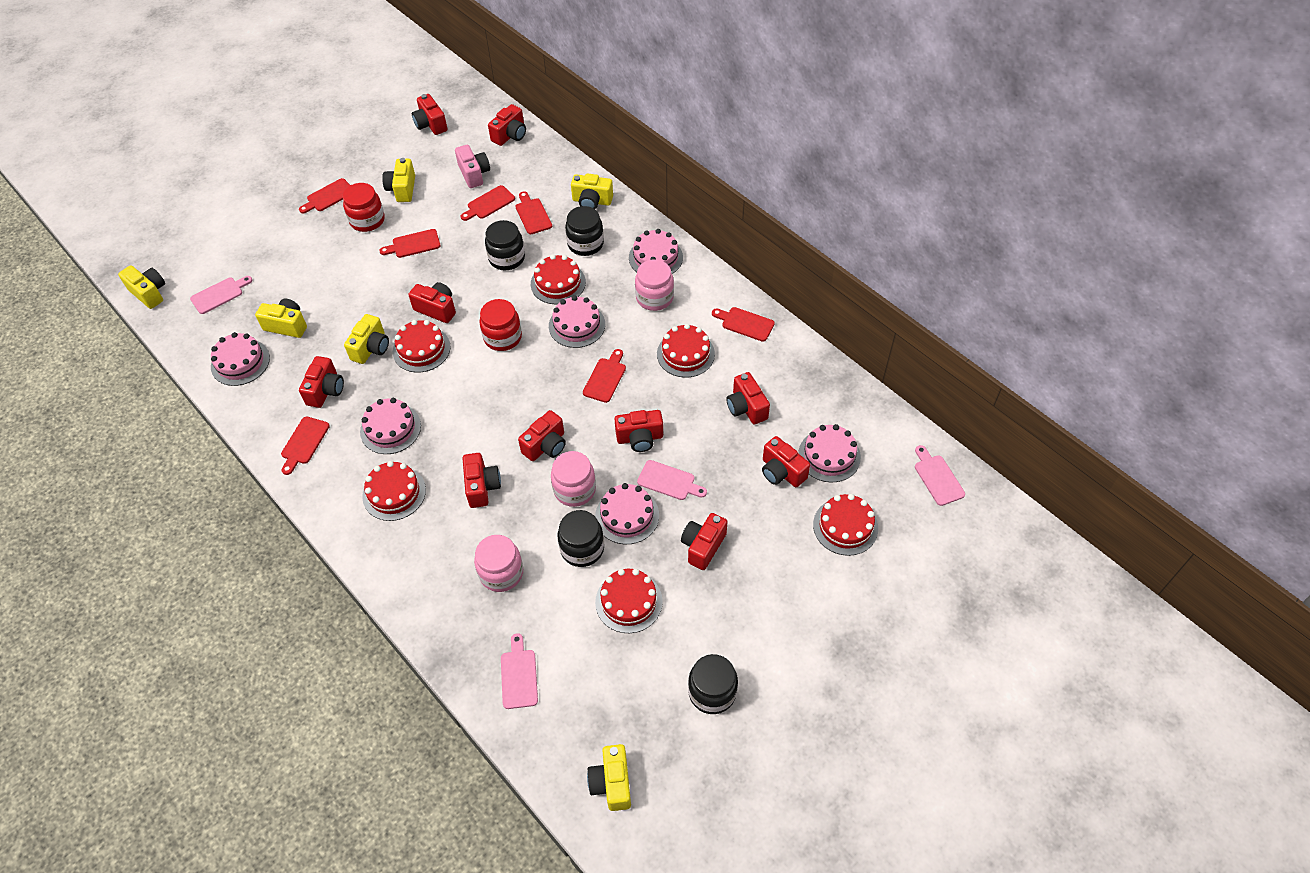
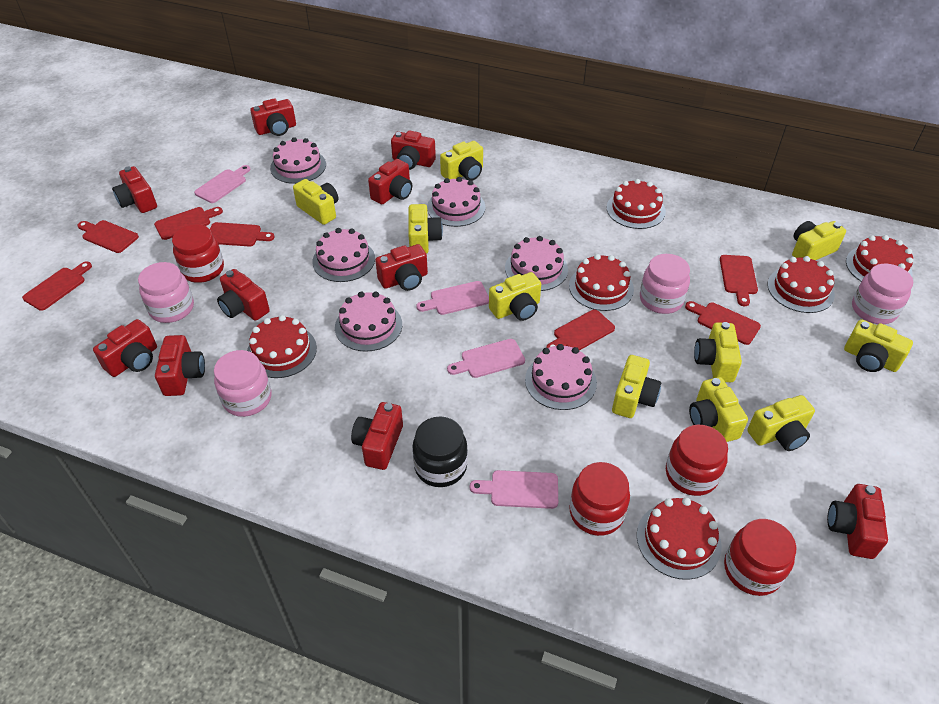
black jar: [485,220,525,270] [558,510,604,567] [565,206,604,256] [688,654,738,714] = 4 -> [412,417,468,487] = 1
pink camera: [455,145,490,188] = 1 -> none = 0
pink jar: [474,535,523,592] [551,451,596,507] [635,259,674,311] = 3 -> [138,262,194,323] [214,350,272,417] [640,254,690,314] [852,264,913,324] = 4
red jar: [343,183,385,232] [479,299,522,351] = 2 -> [172,224,224,283] [569,462,630,536] [666,425,728,496] [724,519,796,596] = 4
yellow camera: [118,265,165,309] [255,298,307,338] [344,314,389,364] [382,158,415,202] [571,173,613,209] [587,744,631,811] = 6 -> [293,179,338,225] [408,204,443,254] [440,141,483,181] [489,272,541,321] [612,355,661,418] [689,377,748,442] [694,322,742,382] [747,395,815,451] [792,221,846,260] [844,319,913,372] = 10

